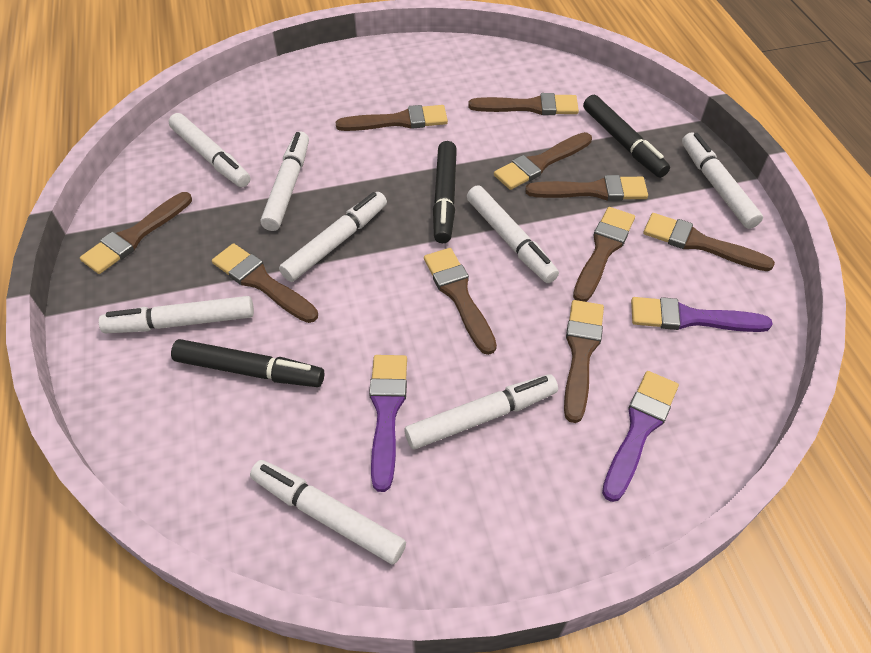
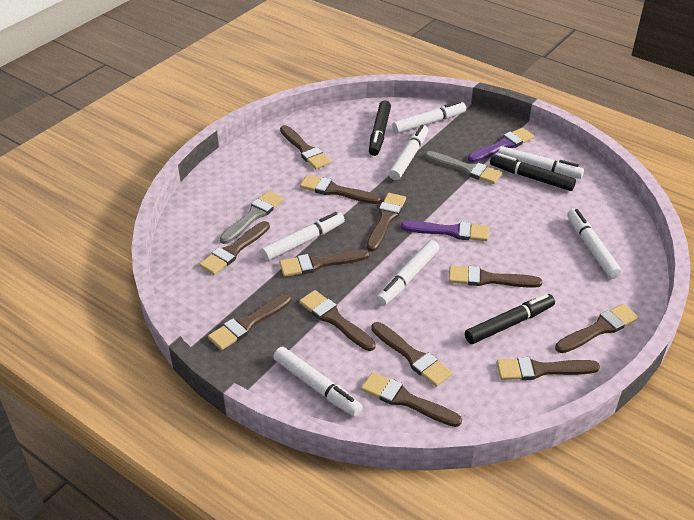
brown brush: [80,192,192,274] [212,243,318,323] [336,105,448,131] [424,248,497,355] [468,93,579,115] [494,132,592,190] [525,175,648,201] [564,300,604,423] [573,207,635,302] [643,213,775,271] = 10 -> [199,221,270,275] [208,293,292,350] [279,249,370,277] [280,125,331,169] [299,290,376,351] [300,175,381,204] [361,372,462,427] [367,193,406,252] [371,322,452,387] [449,266,542,288] [496,357,600,380] [555,304,639,353] = 12
grey brush: none = 0 -> [220,191,284,244] [425,151,502,184] = 2
purple brush: [369,355,407,492] [602,371,679,502] [631,297,773,332] = 3 -> [401,221,489,241] [468,128,534,163] = 2
white marker: [99,296,254,333] [169,113,250,187] [250,460,406,565] [261,131,309,231] [279,192,387,282] [404,374,558,449] [467,185,559,283] [682,132,763,229] = 8 -> [261,212,345,261] [274,347,363,417] [376,240,439,306] [389,125,428,180] [392,101,466,134] [498,146,584,179] [567,209,622,279] = 7

